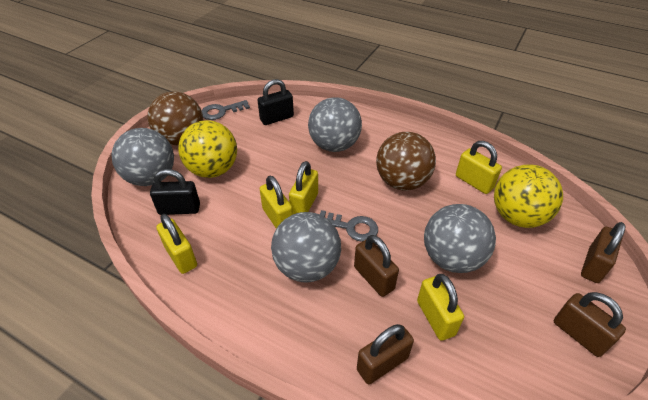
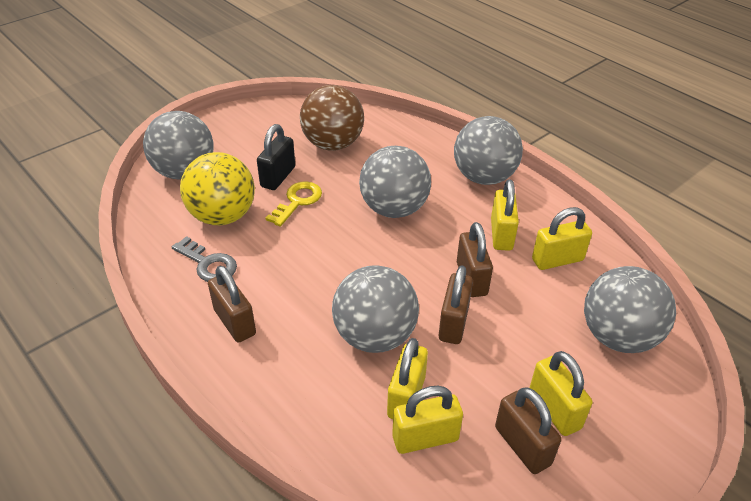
black padlock: [150,169,200,215] [258,79,294,125] = 2 -> [257,124,295,190] = 1
brown ball: [147,92,203,146] [376,132,436,191] = 2 -> [300,85,364,151] = 1
grey ball: [111,128,174,186] [271,212,341,282] [308,97,362,152] [424,204,496,273] = 4 -> [143,111,213,179] [332,265,419,353] [359,146,431,218] [454,116,523,185] [584,266,676,353] = 5
grey key: [202,100,250,120] [320,210,378,242] = 2 -> [172,236,237,282] = 1
yellow ball: [178,120,237,178] [494,164,563,228] = 2 -> [180,152,255,225] = 1
yellow key: none = 0 -> [266,181,322,227] = 1

